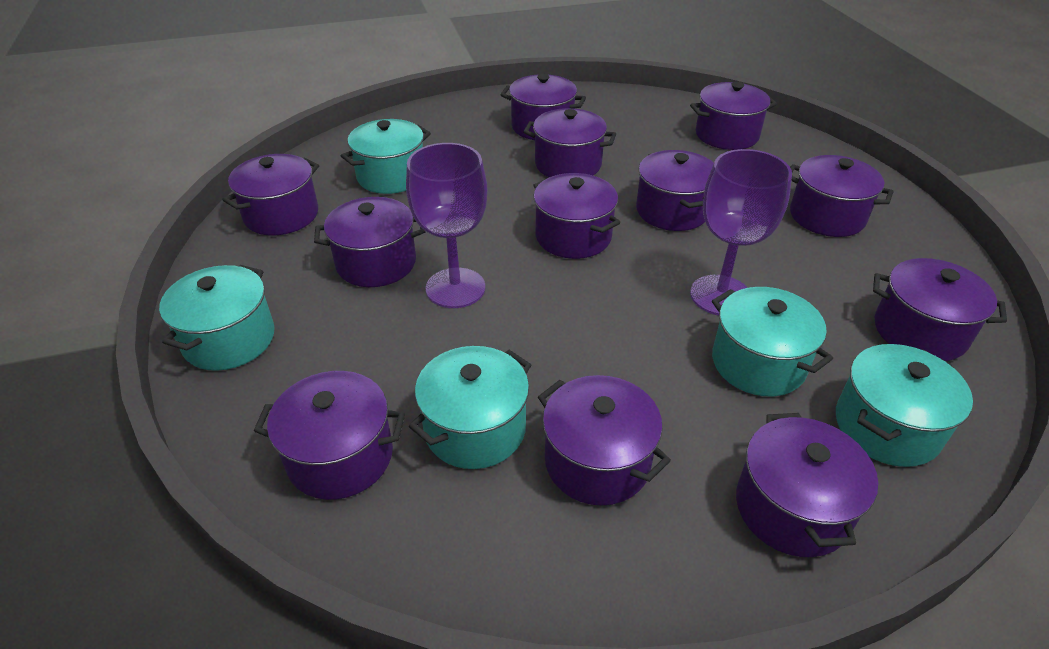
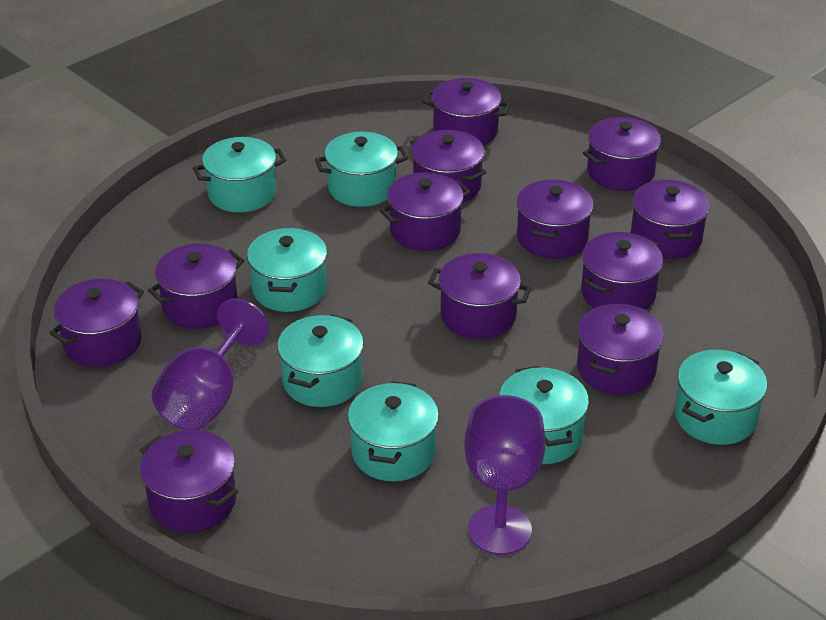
turquoise pot: [159,265,275,371] [341,119,431,194] [409,346,531,469] [712,287,833,397] [836,344,973,467] = 5 -> [193,137,286,213] [247,228,327,312] [277,315,364,407] [315,132,408,207] [348,381,439,482] [499,366,589,464] [675,350,767,445] = 7

